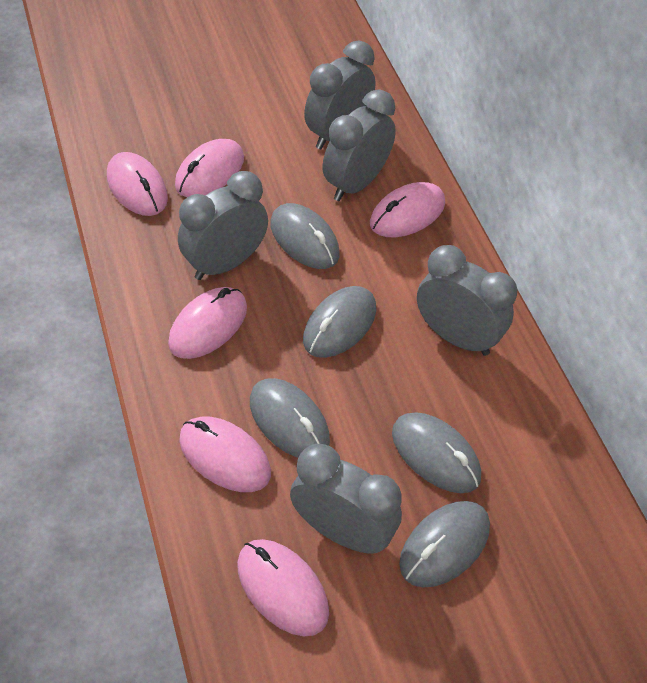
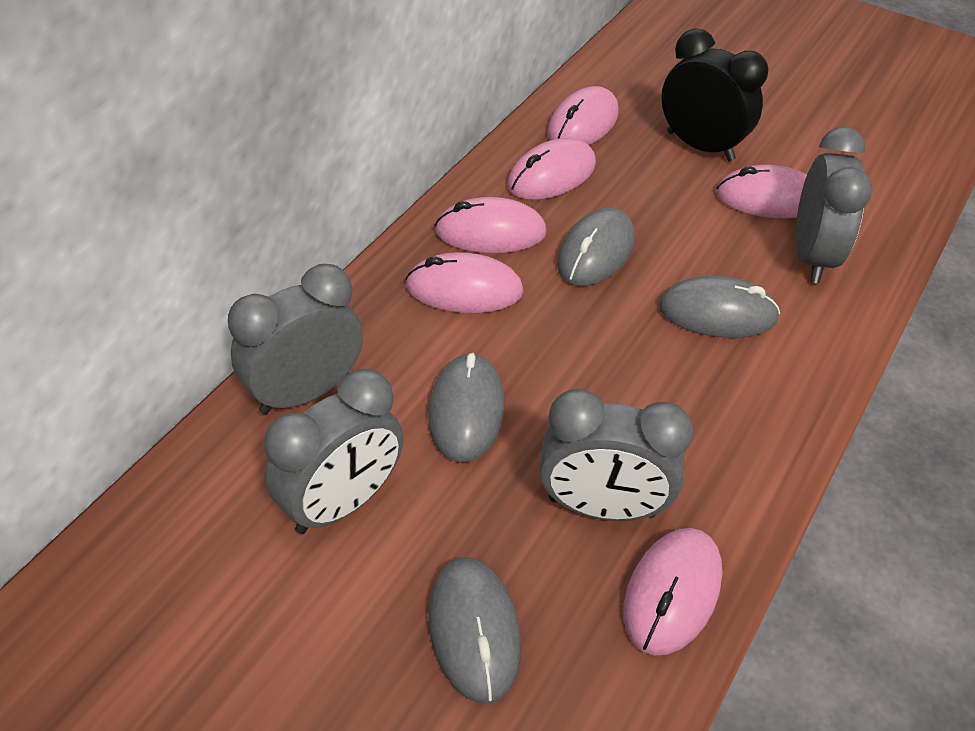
black clock: none = 0 -> [661,28,768,162] = 1
grey clock: [178,171,268,280] [290,444,402,553] [304,41,375,149] [322,89,396,201] [417,245,517,356] = 5 -> [228,264,363,414] [264,369,403,534] [539,389,693,521] [795,127,873,283] = 4
grey mouse: [250,378,330,458] [271,203,340,269] [303,286,376,358] [392,413,481,493] [399,501,490,588] = 5 -> [428,352,504,463] [428,557,521,703] [557,208,634,286] [659,276,780,338] = 4

